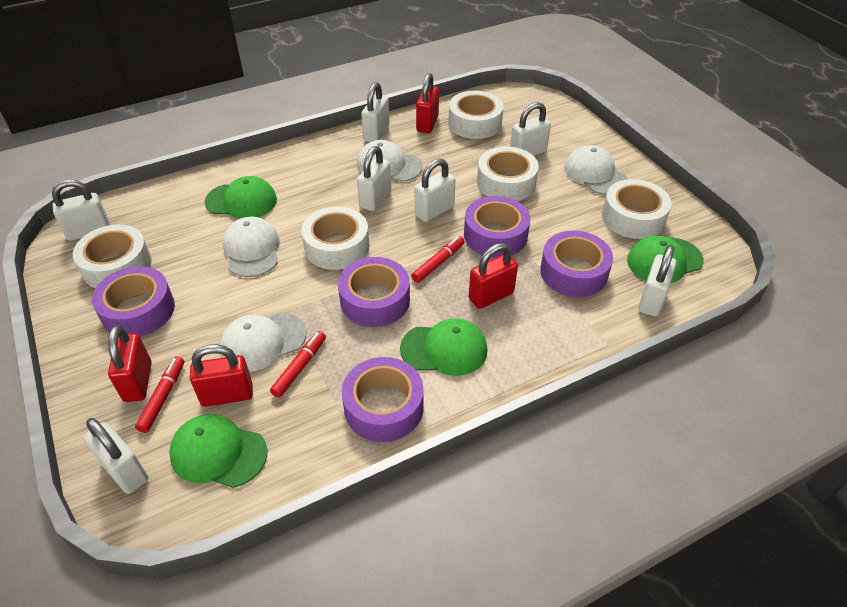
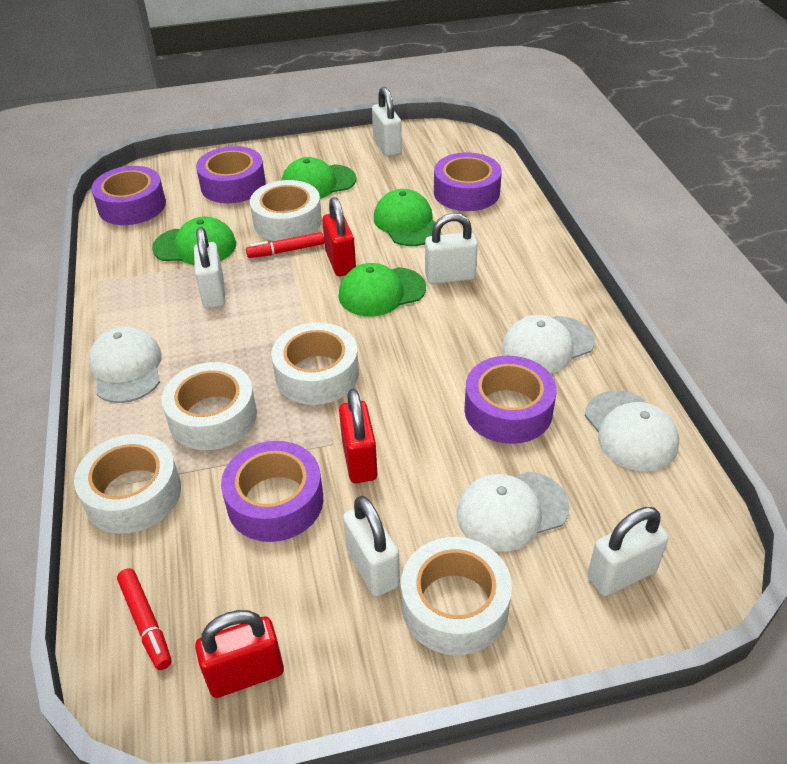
red marker: [135,356,184,433] [270,331,326,398] [411,236,465,283] = 3 -> [117,568,172,670] [246,232,324,258] = 2
red padlock: [108,325,152,402] [190,344,253,407] [416,73,439,133] [469,243,518,309] = 4 -> [195,610,284,698] [322,197,356,276] [339,389,377,483] = 3
white padlock: [52,180,110,241] [84,418,148,494] [357,146,391,211] [361,82,390,142] [415,158,455,222] [510,102,551,156] [638,245,676,317] = 7 -> [194,227,225,308] [343,496,400,597] [372,87,402,157] [425,213,478,284] [587,507,669,596] = 5

